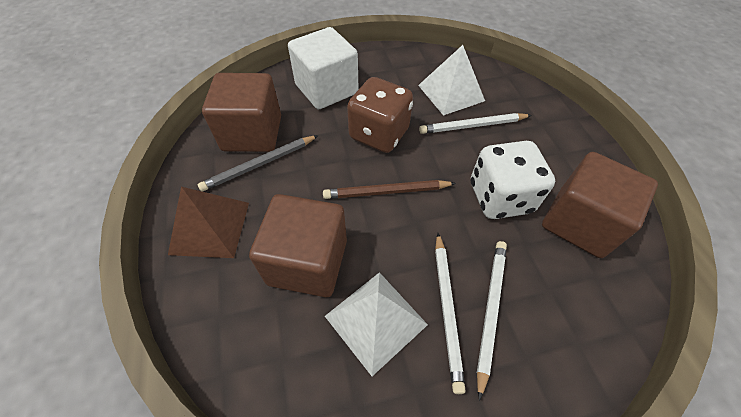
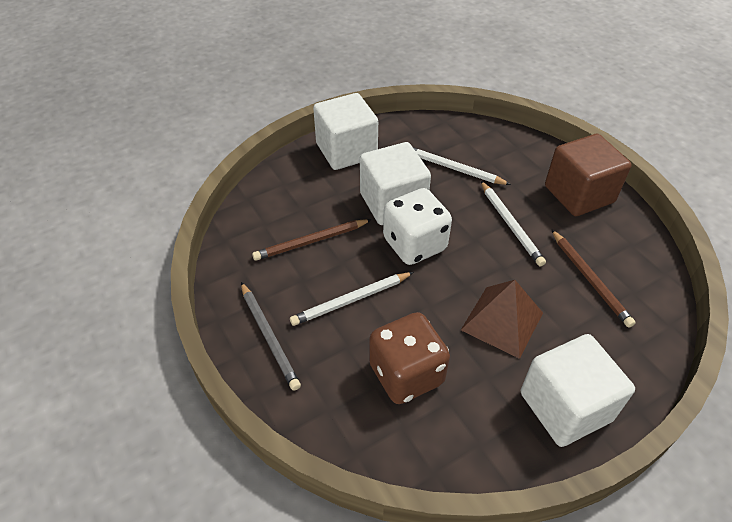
brown cube: [202,73,281,152] [249,194,347,297] [542,152,658,258] = 3 -> [545,134,632,216] = 1
brown pencil: [323,180,456,199] = 1 -> [252,219,372,261] [551,229,636,328] = 2
white cube: [288,27,359,109] = 1 -> [313,93,378,170] [360,142,431,225] [521,334,635,447] = 3
white pyramid: [325,272,428,376] [418,45,485,116] = 2 -> none = 0

